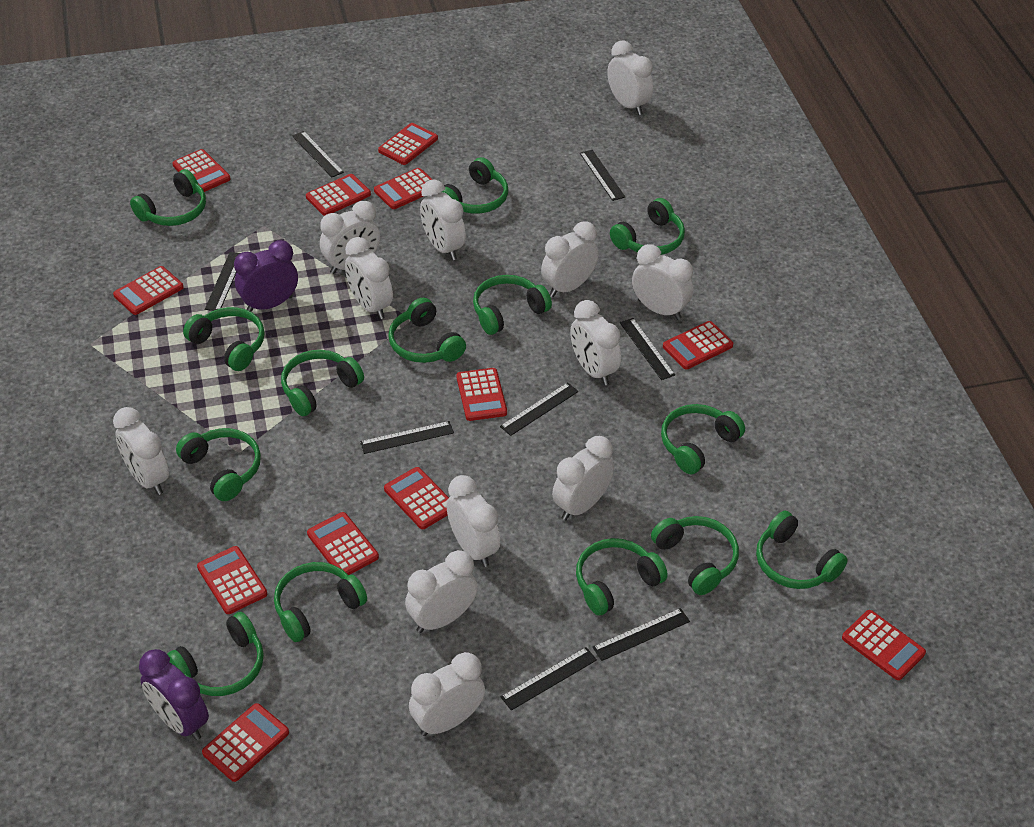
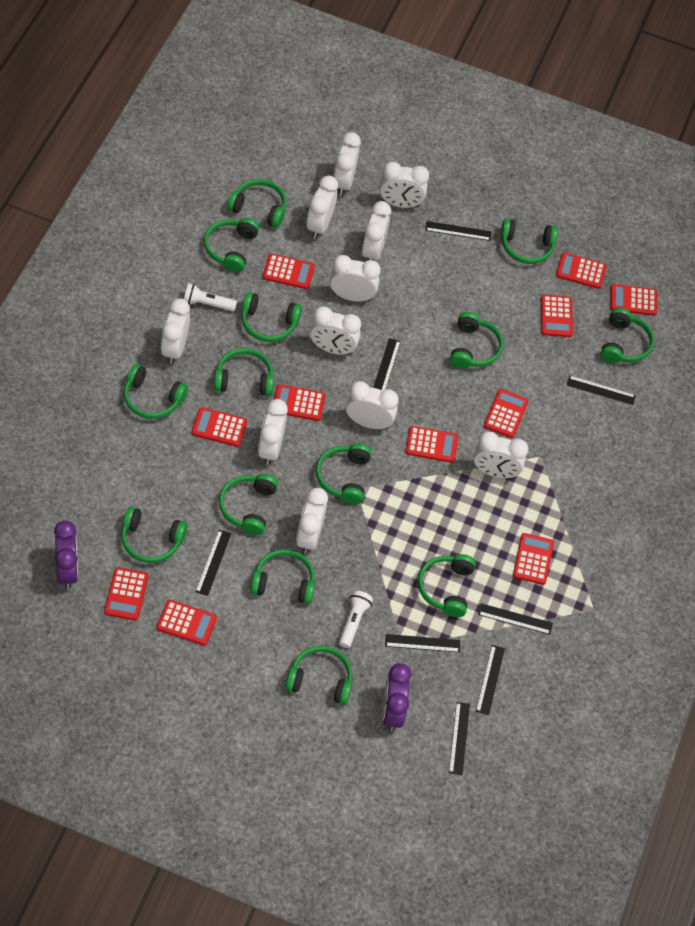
red calculator: [113,266,184,315] [172,149,230,192] [197,546,267,614] [202,703,289,782] [306,174,371,216] [307,512,379,575] [374,168,433,209] [378,123,438,165] [384,467,449,529] [456,368,507,421] [663,321,733,370] [842,610,926,680] = 12 -> [104,567,148,620] [157,600,217,645] [192,407,247,447] [263,254,315,289] [274,384,325,421] [406,426,458,463] [484,389,528,438] [513,533,554,585] [541,295,573,337] [556,252,607,289] [610,284,657,316] = 11
white clock: [113,407,169,495] [320,201,380,274] [345,237,393,319] [405,550,478,633] [409,652,485,736] [420,179,466,260] [446,475,500,567] [541,221,599,297] [552,436,614,520] [570,300,621,385] [607,40,653,115] [632,244,693,320] = 12 -> [161,298,190,364] [258,399,288,465] [296,488,328,554] [307,176,338,239] [310,306,361,355] [330,255,381,301] [334,132,361,196] [346,381,399,429] [362,201,391,261] [380,162,429,208] [474,432,528,478] = 11
white flashlight: none = 0 -> [184,283,237,311] [339,591,373,648] = 2

